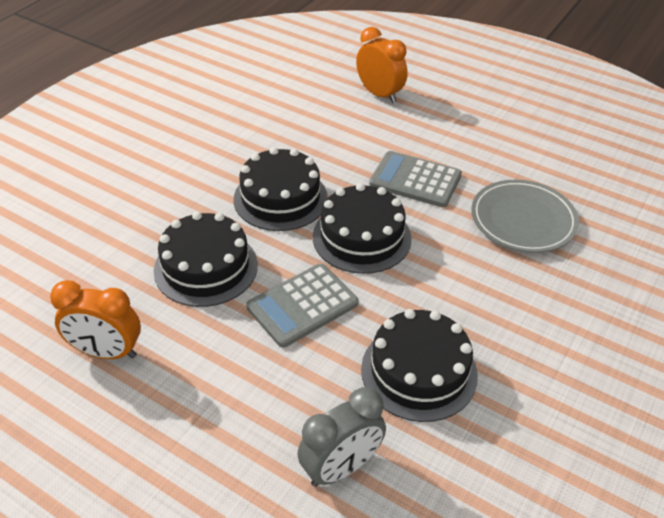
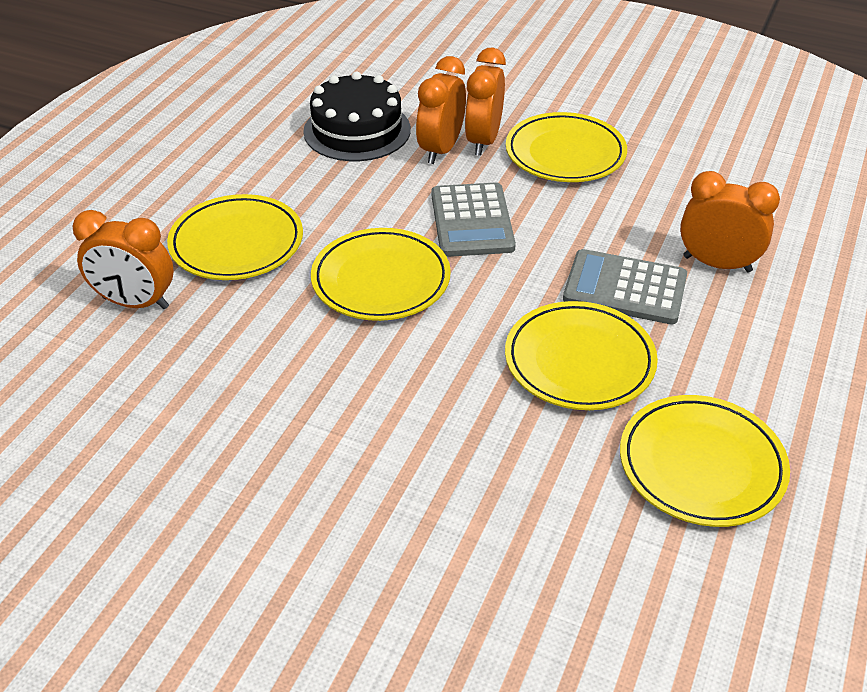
black cake: [154,212,258,307] [234,147,328,231] [313,183,412,274] [361,309,478,422] = 4 -> [303,71,411,161] = 1
grey clock: [297,387,386,487] = 1 -> none = 0
grey plate: [471,180,579,253] = 1 -> none = 0
orange clock: [50,280,141,359] [356,27,408,103] = 2 -> [73,210,173,309] [416,56,466,164] [465,48,506,156] [680,171,780,272] = 4
yellow plate: none = 0 -> [167,194,303,280] [311,228,451,321] [505,301,658,410] [506,112,627,182] [620,395,790,527] = 5

